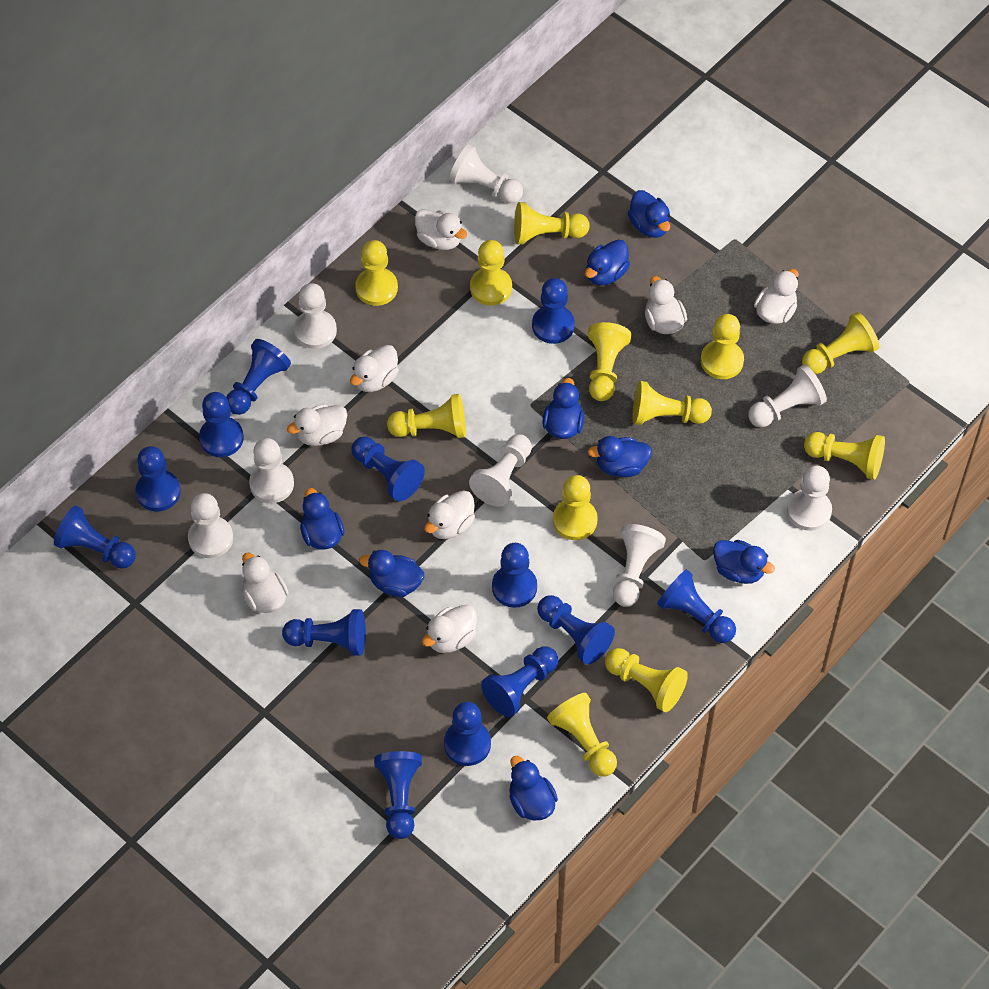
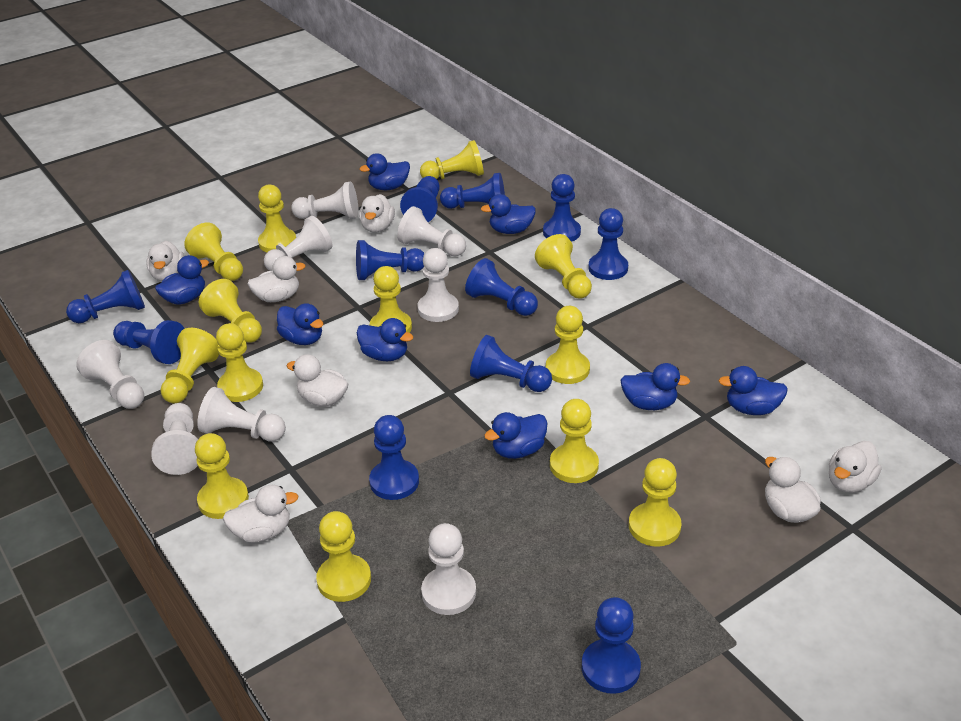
blue pawn: [54,505,136,569] [135,446,181,511] [199,392,244,457] [226,339,291,415] [282,609,366,655] [351,436,425,501] [374,751,422,839] [444,702,491,766] [481,646,558,717] [492,543,537,608] [532,278,575,344] [537,595,615,665] [657,569,736,643] = 13 -> [66,270,145,323] [113,320,185,364] [356,240,425,280] [369,415,419,500] [400,176,440,222] [440,173,505,209] [465,258,538,316] [470,335,552,392] [543,174,581,242] [582,597,641,694] [589,208,628,280] = 11
white duck: [242,553,289,613] [287,404,347,446] [350,345,399,392] [415,209,467,250] [422,605,477,653] [424,490,475,539] [645,276,687,334] [754,269,799,324] = 8 -> [146,241,184,282] [223,485,299,543] [248,256,306,302] [287,354,348,406] [359,194,395,233] [765,457,821,523] [829,441,882,493] = 7
yellow pawn: [355,240,398,306] [387,394,466,438] [470,240,512,306] [514,202,590,244] [547,693,617,777] [553,475,598,540] [588,322,631,401] [605,648,688,712] [633,381,712,425] [701,314,744,379] [802,312,879,374] [804,432,885,480] = 12 -> [161,328,219,404] [184,223,243,281] [195,433,249,519] [199,279,262,343] [216,323,263,402] [258,185,296,252] [316,511,371,602] [370,266,412,333] [420,140,484,179] [535,234,592,299] [546,306,590,384] [550,399,599,483] [629,458,682,547] = 13

